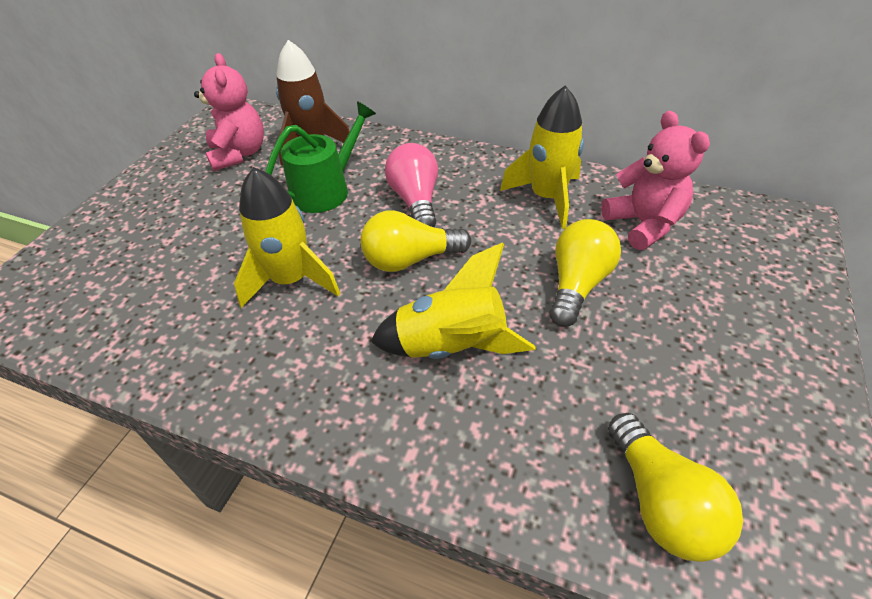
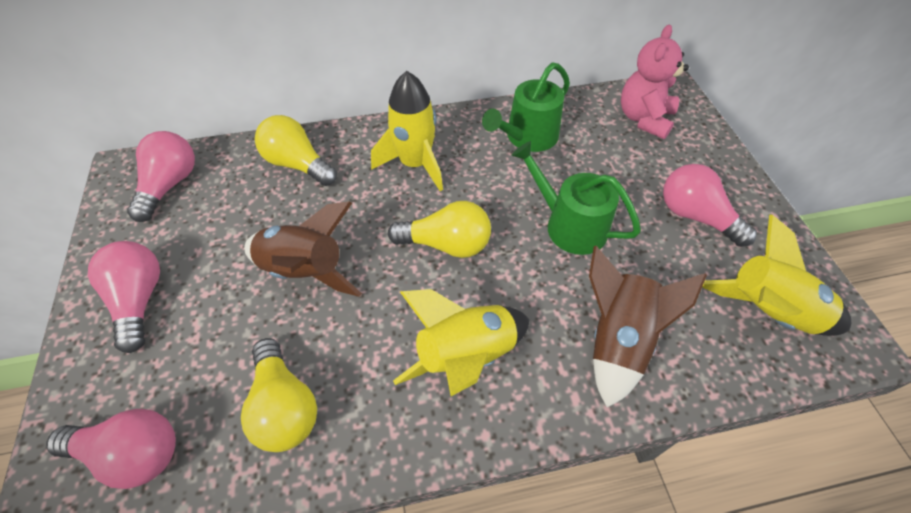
brown rocket: [276,40,350,166] = 1 -> [244,201,362,297] [589,246,707,408] = 2
green watering can: [265,101,376,213] = 1 -> [482,63,570,152] [511,141,641,255] = 2
pink light bulb: [385,143,438,227] = 1 -> [46,409,176,489] [88,241,160,353] [127,131,195,222] [663,164,757,247] = 4
pink teddy bear: [194,53,264,171] [601,111,710,250] = 2 -> [621,25,689,139] = 1

